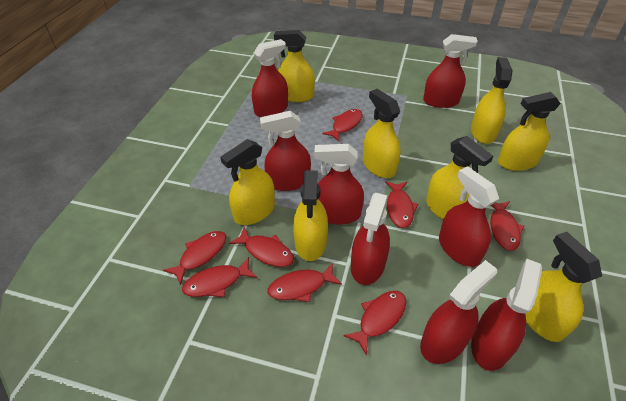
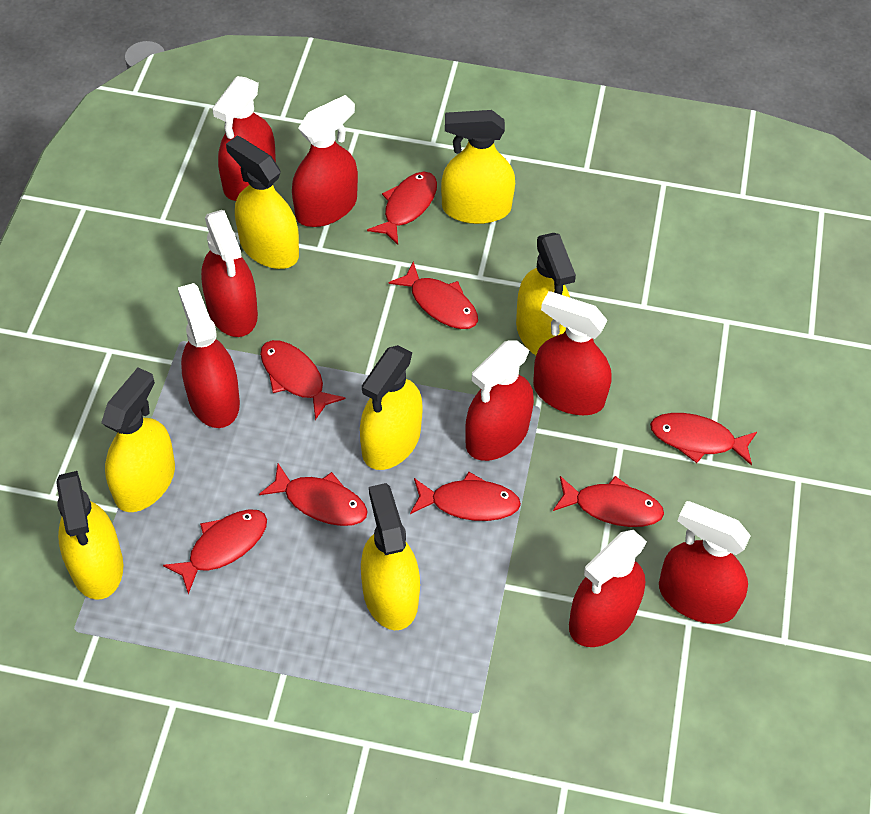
yellow spray bottle: [220,139,275,225] [274,30,315,102] [293,170,328,261] [363,89,401,178] [426,136,493,219] [471,57,513,144] [498,92,561,171] [525,232,602,342] = 8 -> [56,471,123,600] [101,368,175,512] [226,136,299,269] [360,345,423,470] [361,483,420,630] [441,110,515,224] [516,233,576,355] = 7

